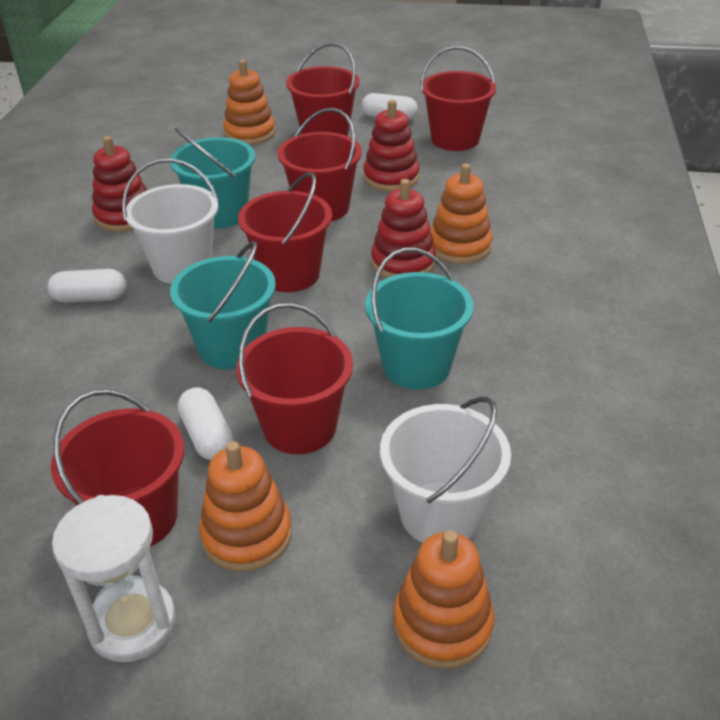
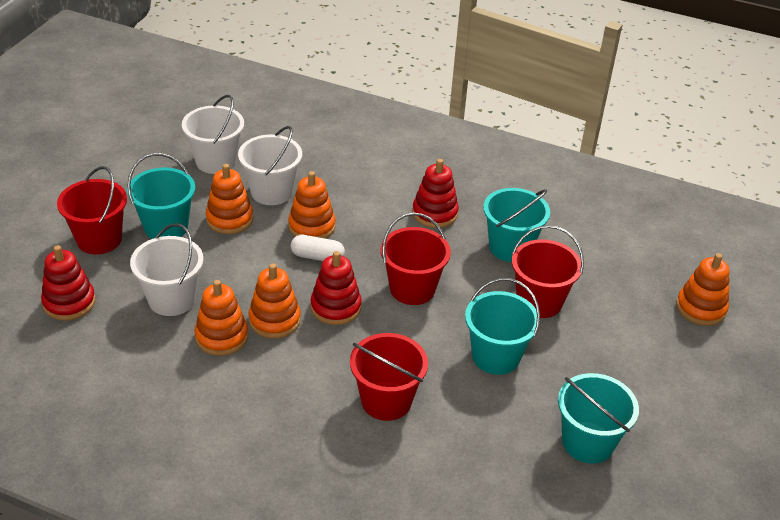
orange stacking toy: [199,441,292,572] [223,60,275,145] [393,530,494,669] [430,163,492,264] = 4 -> [195,280,248,356] [206,164,253,234] [248,263,301,339] [288,171,335,239] [676,253,730,326] = 5
red bucket: [51,389,184,546] [236,303,353,454] [238,172,332,292] [277,108,362,221] [286,42,360,136] [421,46,496,151] = 6 -> [57,166,127,254] [350,333,428,421] [381,213,451,305] [512,225,584,318] = 4
turquoise bucket: [170,128,255,229] [170,241,276,370] [365,248,473,389] = 3 -> [127,153,195,239] [465,278,540,375] [483,188,550,262] [558,373,639,464] = 4
white bucket: [122,158,218,284] [380,397,511,543] = 2 -> [130,223,203,316] [182,95,244,174] [238,126,302,205] = 3
white capsule: [47,269,126,303] [178,387,233,460] [362,93,418,120] = 3 -> [291,235,345,261] = 1
white hourglass: [52,495,176,662] = 1 -> none = 0

